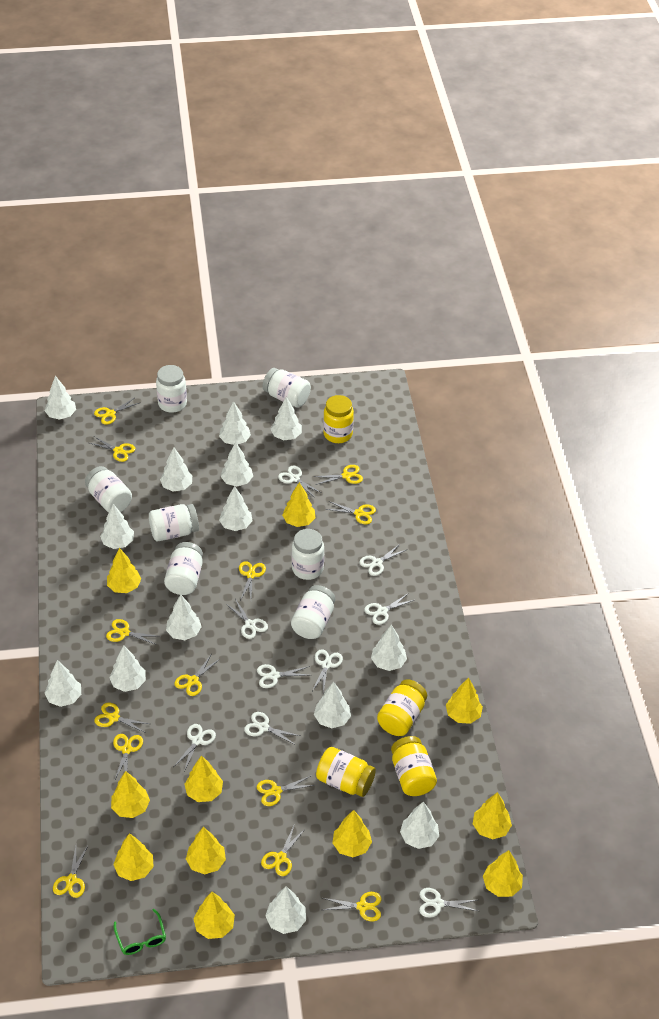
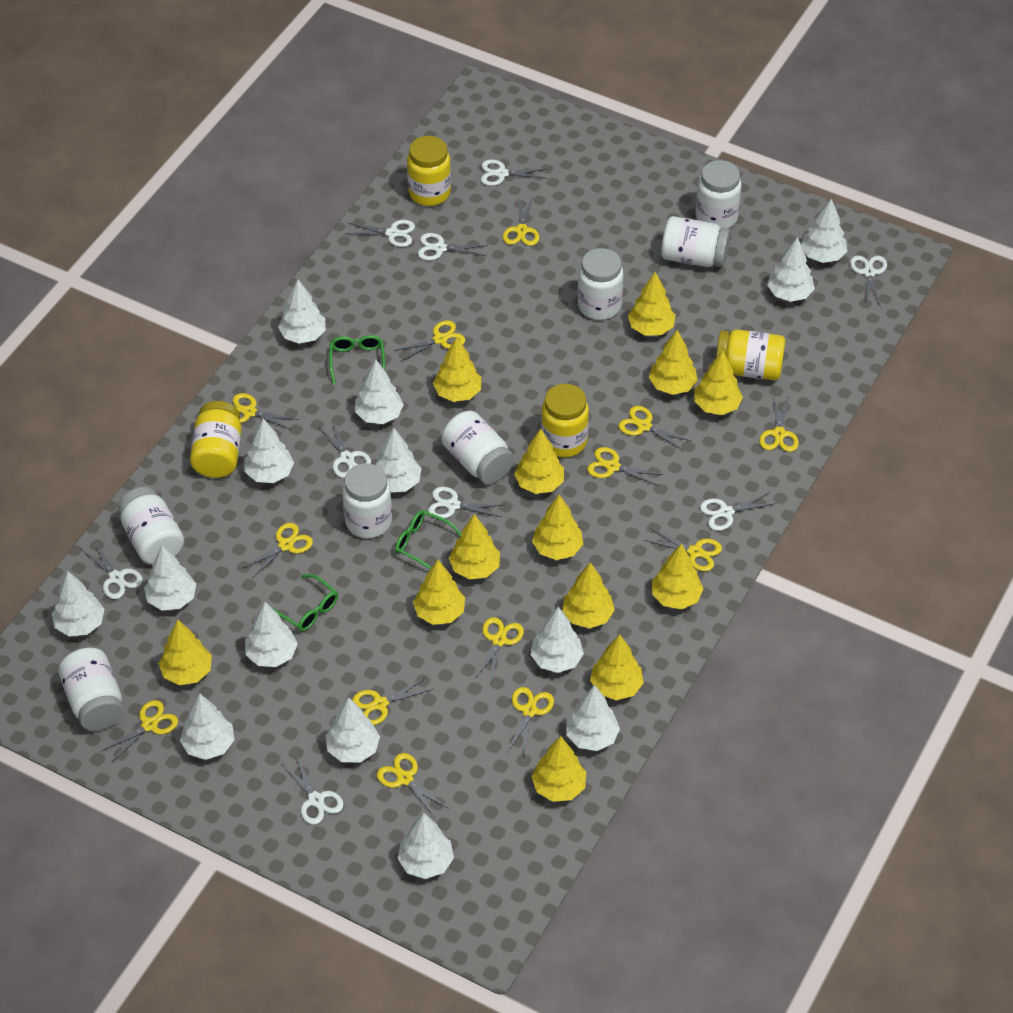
green glasses: [114,909,166,955] = 1 -> [272,574,338,631] [329,335,385,384] [395,510,461,569] = 3
yellow tree: [107,548,141,593] [111,771,150,818] [113,833,154,881] [184,755,223,802] [186,827,226,875] [193,892,235,939] [282,482,315,527] [332,810,372,857] [446,678,483,724] [473,792,512,839] [483,850,523,897] = 11 -> [158,619,212,685] [413,559,465,625] [433,337,481,402] [449,514,500,579] [514,429,564,494] [531,736,586,802] [532,494,583,560] [562,562,615,628] [590,634,644,700] [628,272,676,335] [649,330,698,395] [652,544,703,609] [694,350,743,415] = 13

